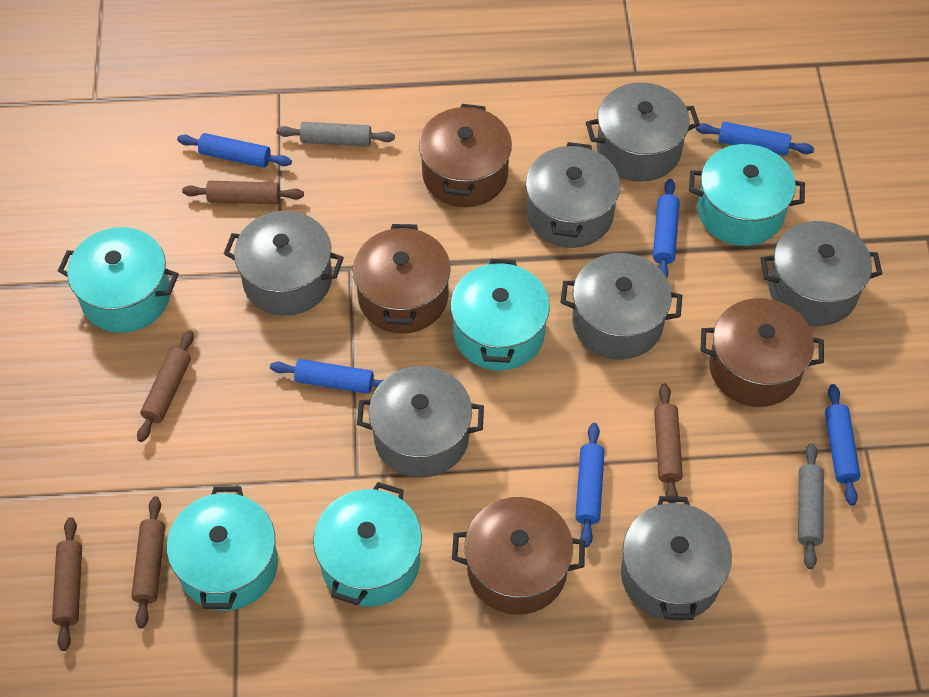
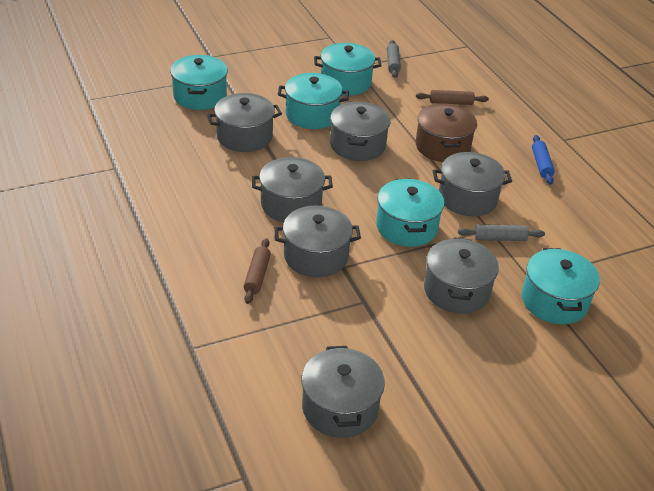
blue rolling pin: [177,133,292,168] [270,359,383,394] [575,423,605,547] [653,179,680,278] [696,122,814,156] [825,384,861,506] = 6 -> [532,135,555,185] = 1
brown pot: [353,224,451,334] [419,104,512,207] [452,497,585,615] [701,298,824,407] = 4 -> [416,103,477,162] = 1
brown rolling pin: [52,517,82,651] [131,496,165,628] [137,330,194,442] [182,181,304,204] [654,384,683,503] = 5 -> [244,238,271,304] [416,90,489,105] = 2

